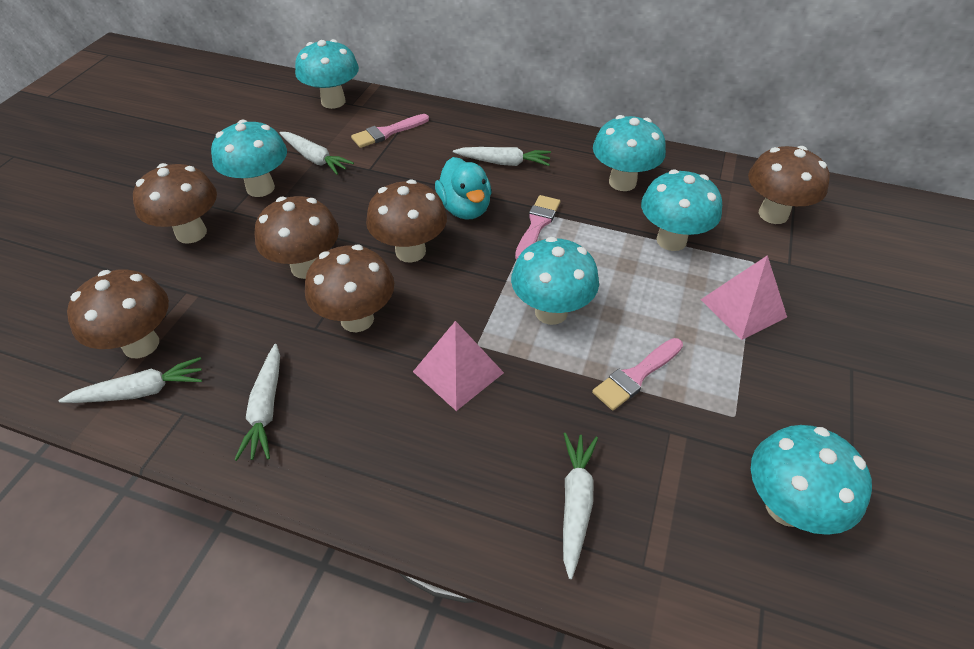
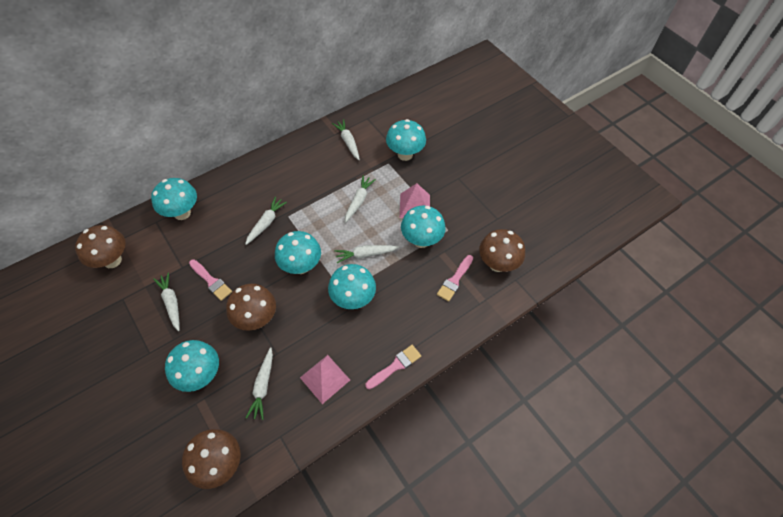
brown mushroom: [67,269,169,358] [133,163,217,244] [255,196,339,279] [305,245,394,332] [366,179,447,263] [748,146,830,224] = 6 -> [75,225,126,268] [182,429,240,489] [226,284,276,331] [479,229,525,272] = 4
turquoise duck: [435,157,492,220] = 1 -> none = 0
white carrot: [58,357,202,403] [234,344,280,461] [280,132,354,175] [453,147,551,166] [563,433,598,579] = 5 -> [153,272,180,331] [245,197,287,245] [246,347,273,420] [332,119,360,160] [335,245,399,263] [345,175,376,223] = 6

